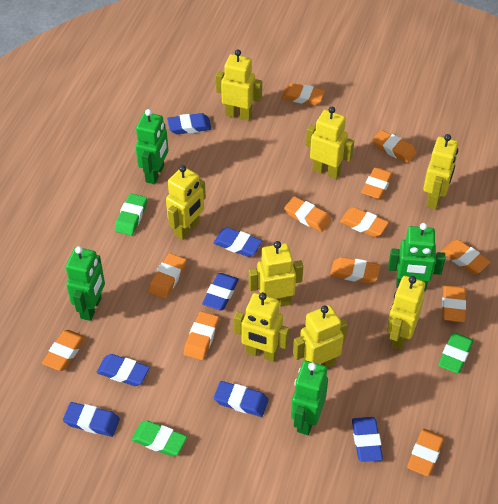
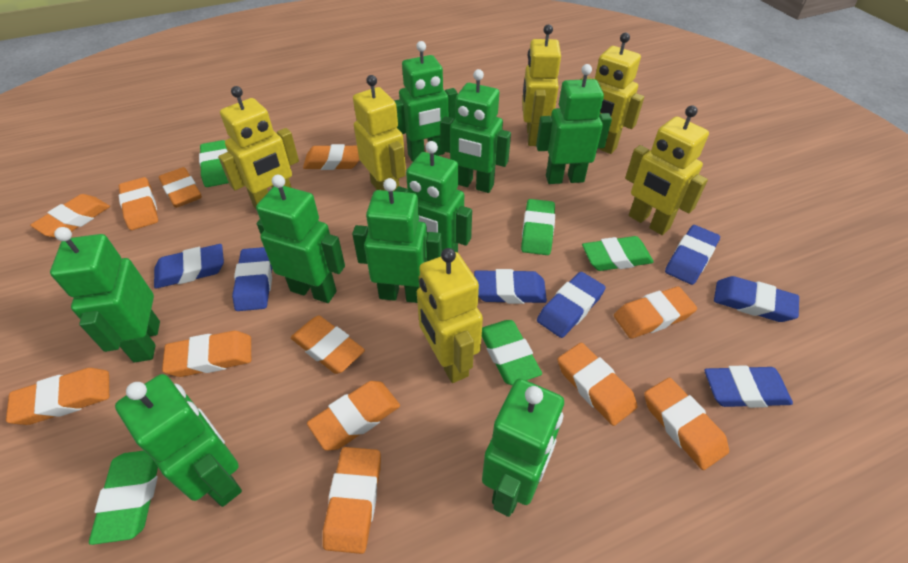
green eraser: [115,194,147,236] [131,420,187,456] [438,332,473,374] = 3 -> [89,451,158,545] [199,140,229,187] [482,320,542,385] [521,199,555,255] [582,236,653,271] = 5
green robot: [66,246,105,321] [136,109,168,184] [291,361,328,435] [388,223,445,291] = 4 -> [50,227,160,362] [115,374,242,507] [256,175,345,303] [352,178,442,303] [394,41,458,162] [395,141,472,253] [440,69,511,193] [482,378,564,517] [536,64,612,184] = 9
yellow robot: [166,165,206,240] [216,50,262,121] [234,292,289,362] [249,241,303,307] [293,305,348,368] [306,107,354,179] [387,276,425,350] [423,134,458,209] = 8 -> [218,86,299,209] [353,75,406,191] [417,248,483,383] [522,24,561,146] [580,33,644,154] [625,105,709,235] = 6

